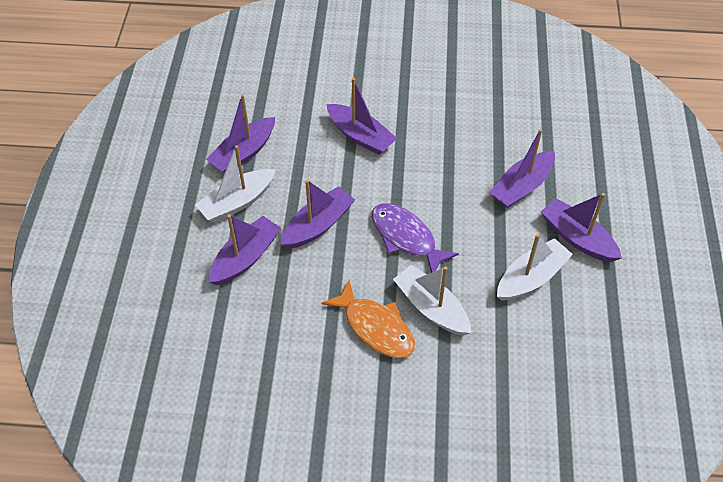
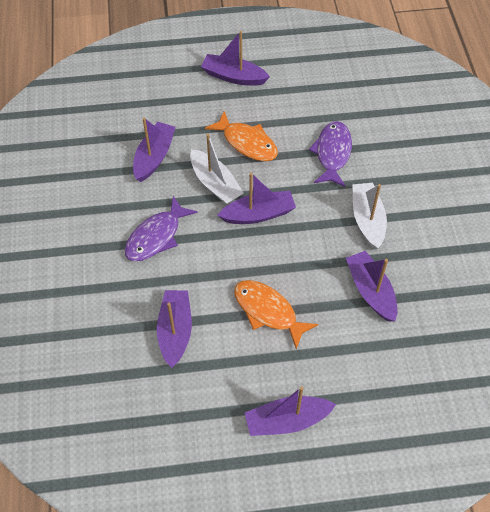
orange fish: [321,280,415,358] = 1 -> [205,111,278,161] [234,280,318,349] = 2
purple fish: [372,204,459,273] = 1 -> [125,196,198,261] [309,121,352,187] = 2
white boat: [195,145,276,222] [393,265,471,336] [497,234,573,301] = 3 -> [190,134,244,204] [352,183,387,249] = 2

